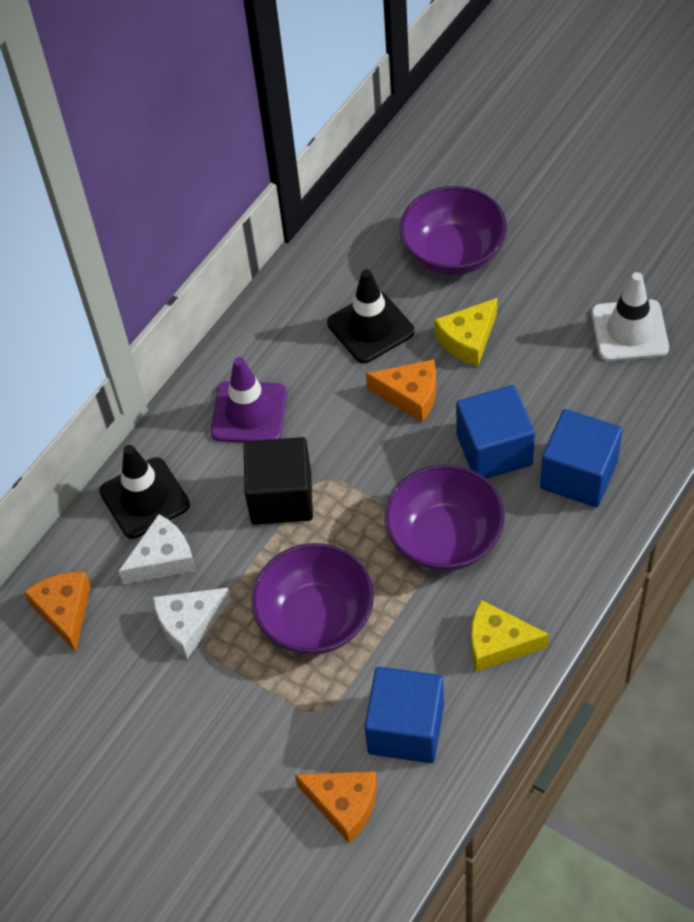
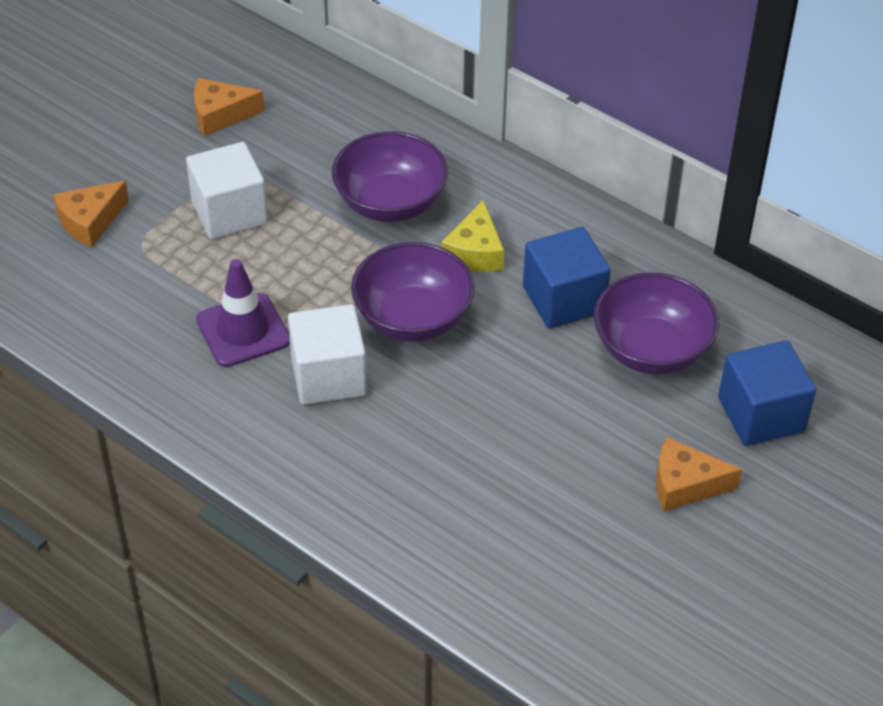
black cube: [244,437,313,525] = 1 -> none = 0
black traffic cone: [99,445,190,539] [327,269,415,363] = 2 -> none = 0
blue cube: [364,667,444,763] [456,385,535,479] [540,409,622,507] = 3 -> [523,227,611,329] [718,340,816,446] = 2
white cheese: [118,514,196,585] [153,588,231,659] = 2 -> none = 0
white cube: none = 0 -> [186,142,268,239] [288,304,367,405] = 2
white traffic cone: [591,272,669,362] = 1 -> none = 0
yellow cheese: [434,298,497,366] [471,600,549,672] = 2 -> [441,200,504,272] = 1

